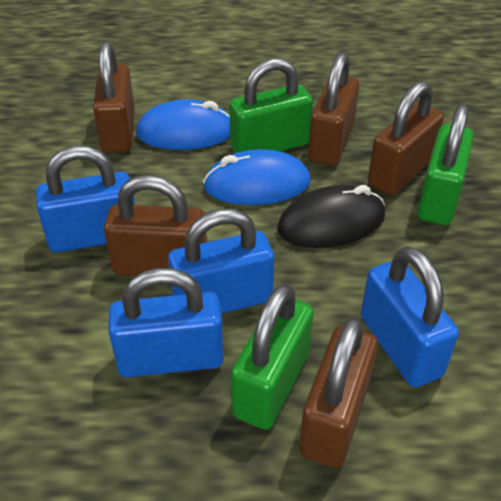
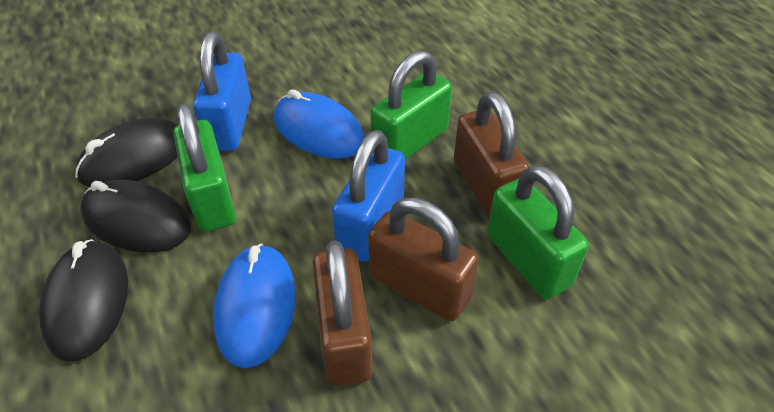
black mouse: [277,185,385,248] = 1 -> [40,239,128,362] [75,118,178,187] [80,180,191,253] = 3
blue padlock: [36,146,135,253] [108,268,224,378] [168,208,274,314] [361,246,459,387] = 4 -> [193,32,251,151] [332,130,405,262] = 2
brown padlock: [93,41,135,153] [104,175,207,276] [299,317,378,468] [308,53,359,166] [368,81,444,195] = 5 -> [312,240,373,386] [368,198,479,321] [454,92,529,218] = 3

